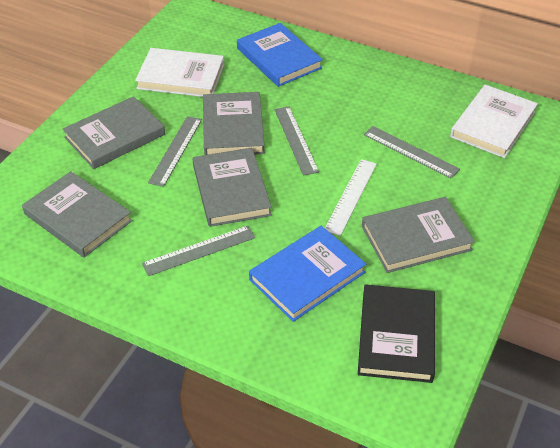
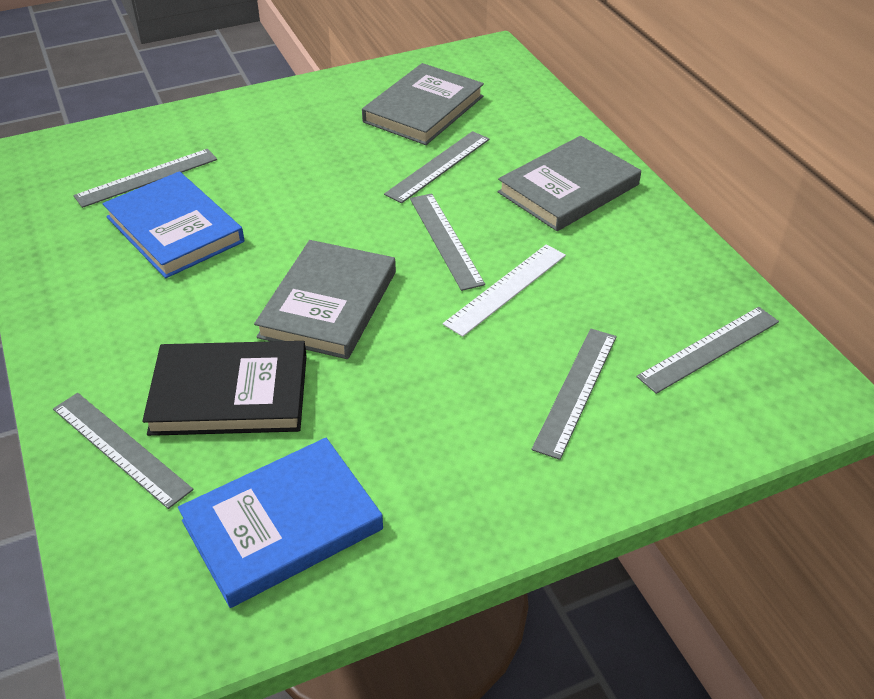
grey book: [22,171,132,258] [63,96,165,169] [193,148,272,227] [203,92,265,155] [362,197,475,273] = 5 -> [254,240,396,359] [362,63,484,145] [498,136,641,231] = 3
grey ruler: [142,226,255,276] [148,116,202,187] [274,107,319,176] [364,126,460,179] = 4 -> [53,393,193,509] [74,149,217,208] [384,131,490,203] [410,193,485,291] [532,329,617,460] [636,307,779,394] = 6
white book: [135,48,224,97] [450,84,538,158] = 2 -> none = 0

